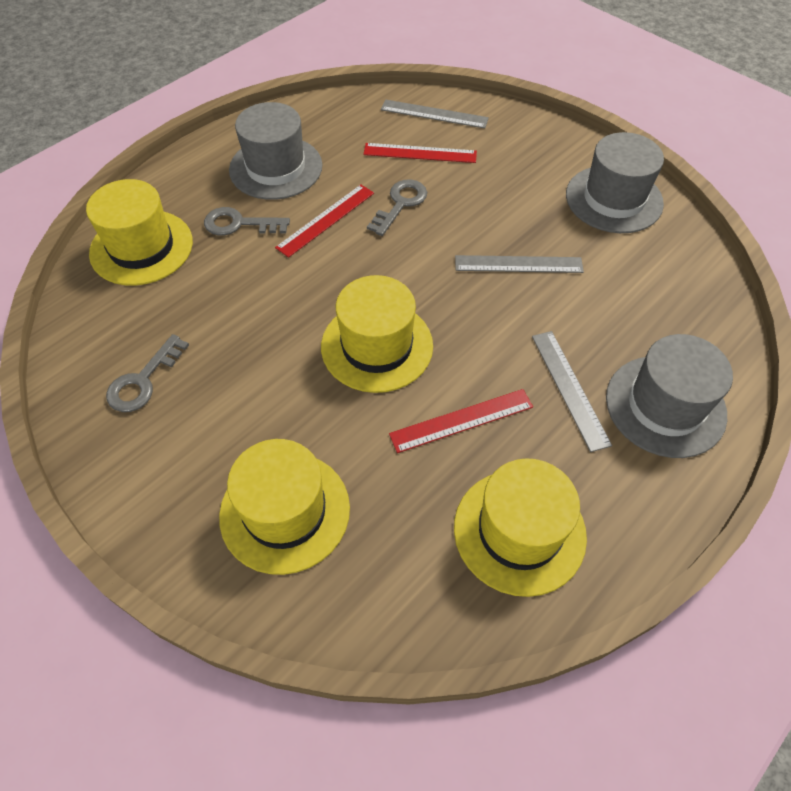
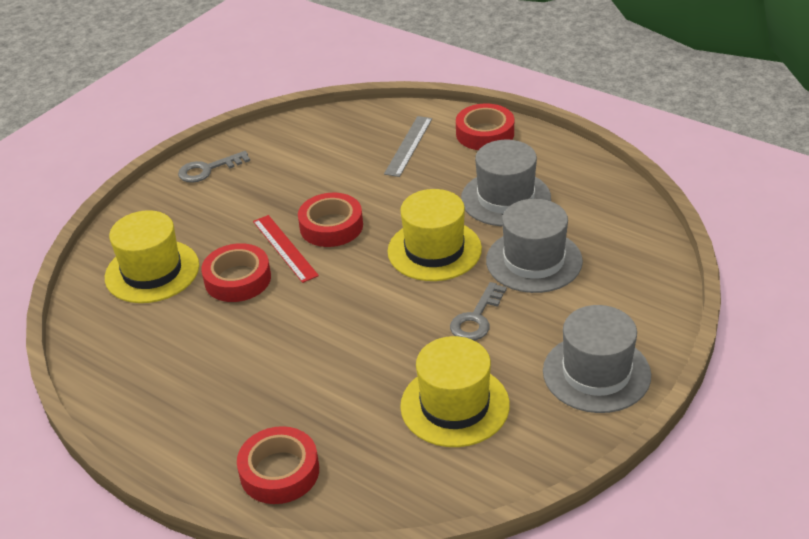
grey key: [106,334,189,412] [204,207,290,236] [367,179,427,236] = 3 -> [178,151,250,183] [450,282,507,341] = 2
grey ruler: [381,99,489,128] [455,255,584,273] [532,331,612,452] = 3 -> [384,116,432,177] = 1
red ruler: [275,185,374,258] [363,143,477,163] [389,389,533,453] = 3 -> [253,215,319,283] = 1
red tape: none = 0 -> [201,243,271,302] [237,426,319,504] [298,193,363,247] [456,104,514,150] = 4
yellow hat: [86,179,193,286] [219,439,350,575] [321,275,433,393] [454,458,587,597] = 4 -> [105,210,199,303] [388,189,482,281] [400,336,510,447] = 3

